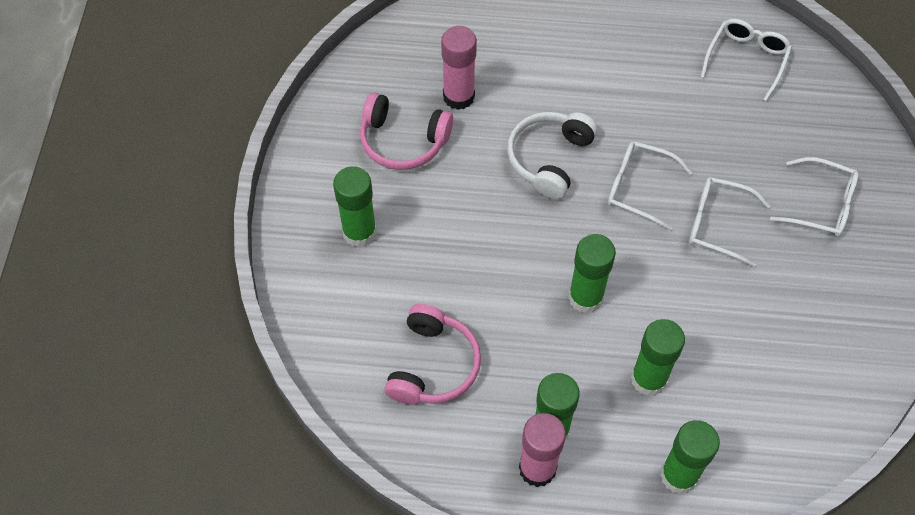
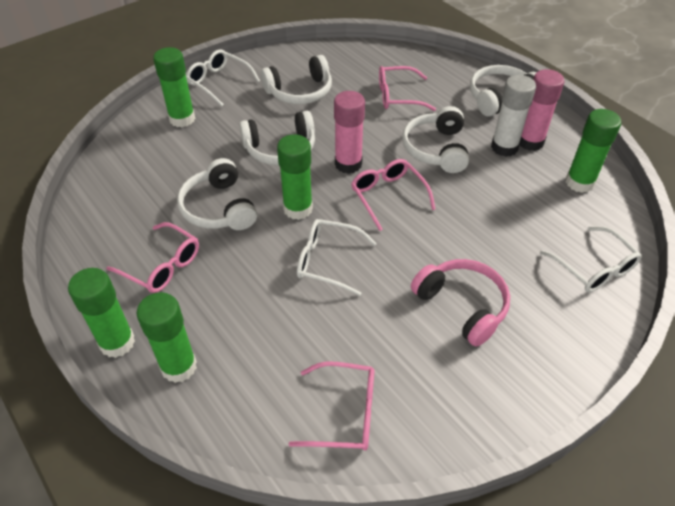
pink glasses: none = 0 -> [107,222,199,293] [289,361,375,451] [351,159,436,231] [379,66,436,111] = 4
pink headphones: [360,92,453,170] [384,304,481,404] = 2 -> [411,259,510,347] = 1
white glasses: [608,141,693,231] [689,177,770,267] [701,19,792,101] [770,157,859,237] = 4 -> [186,49,260,106] [297,219,377,296] [540,226,642,292] = 3
white glue stick: none = 0 -> [491,75,536,157] = 1
white headphones: [507,112,598,199] = 1 -> [177,158,257,230] [239,111,315,166] [261,55,332,104] [402,106,469,173] [470,65,537,117] = 5

